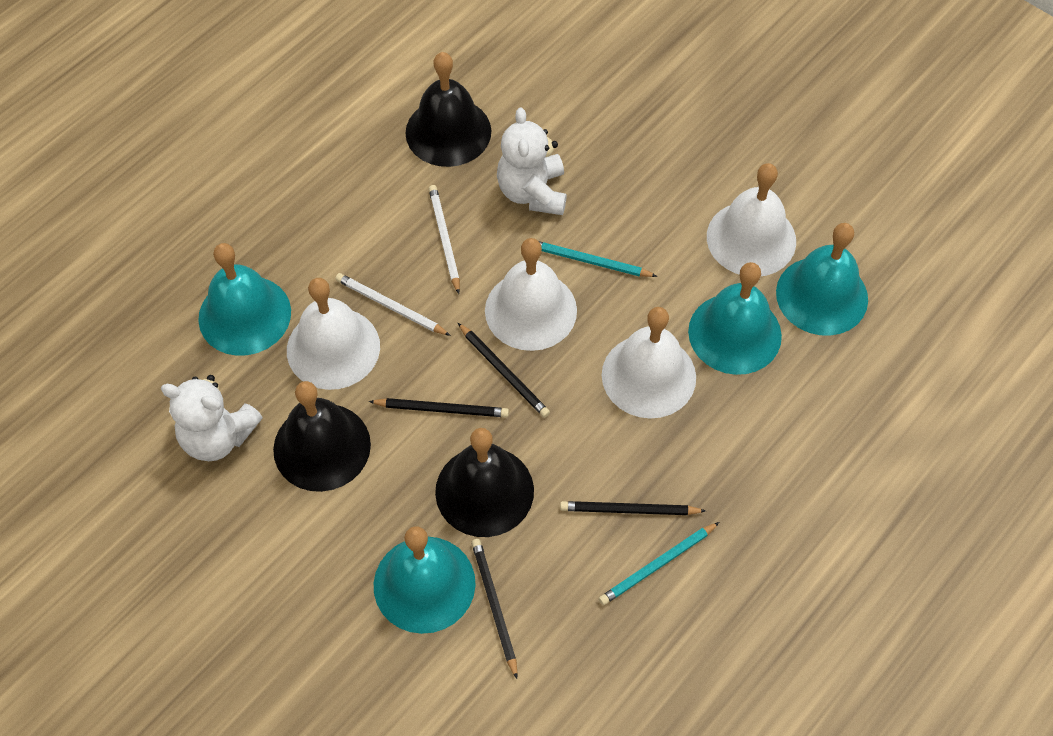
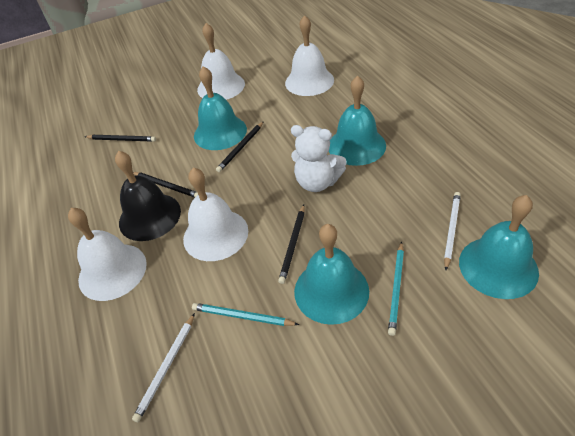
black bell: [273,381,371,492] [405,52,491,167] [435,428,534,537] = 3 -> [115,151,181,241] = 1
white teddy bear: [161,375,263,461] [497,107,567,215] = 2 -> [291,125,347,192] = 1

